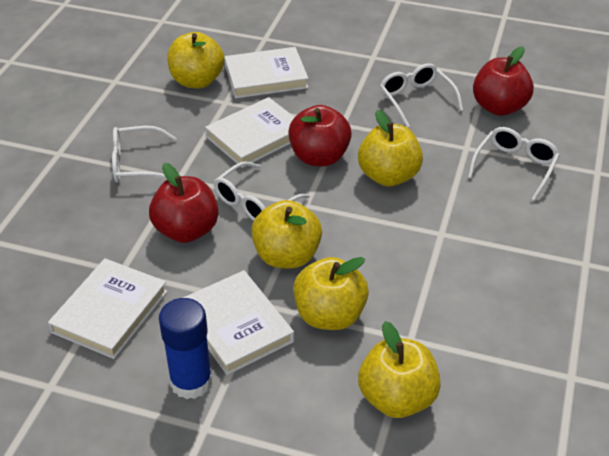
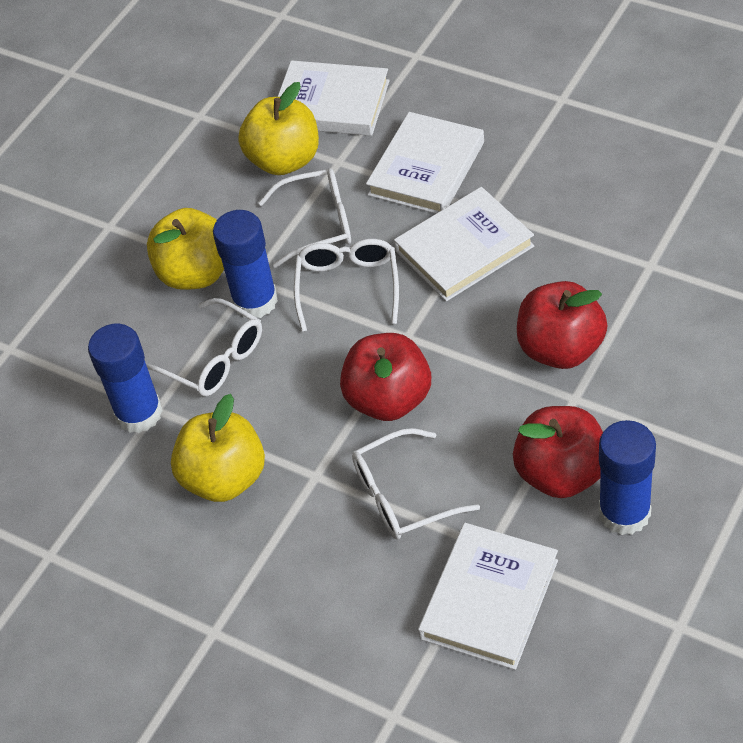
blue glue stick: [159,298,212,399] = 1 -> [88,324,163,433] [213,210,278,318] [599,420,656,535] = 3
yellow apple: [167,32,224,88] [251,200,322,268] [293,257,369,330] [358,109,423,187] [358,321,441,418] = 5 -> [147,208,224,290] [171,394,265,502] [239,82,319,175] = 3

